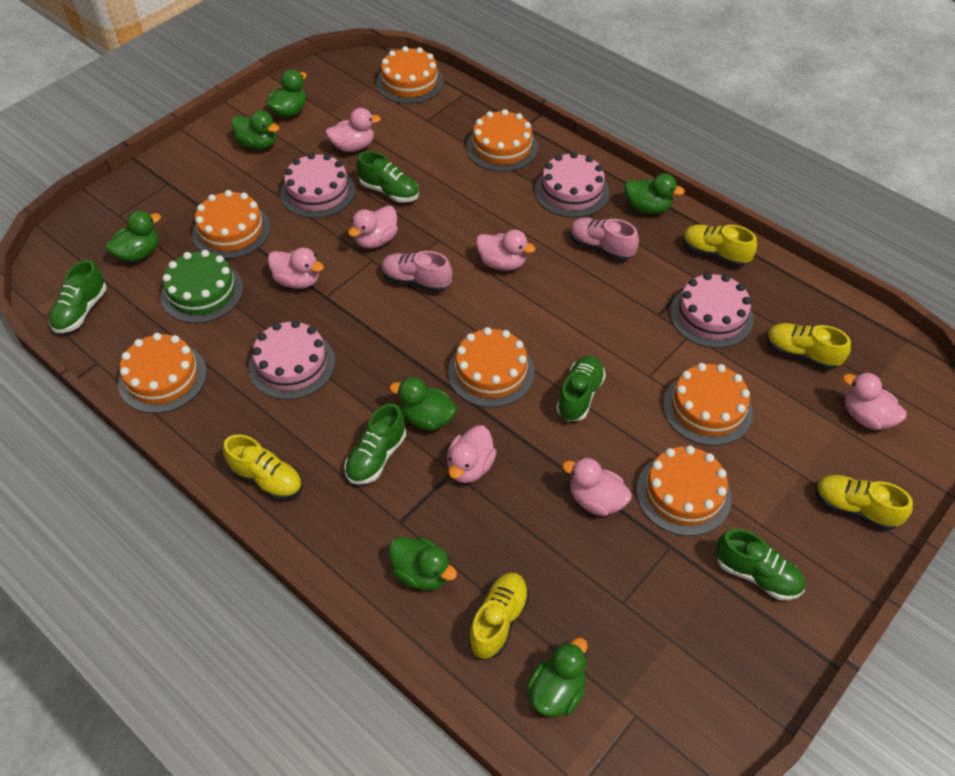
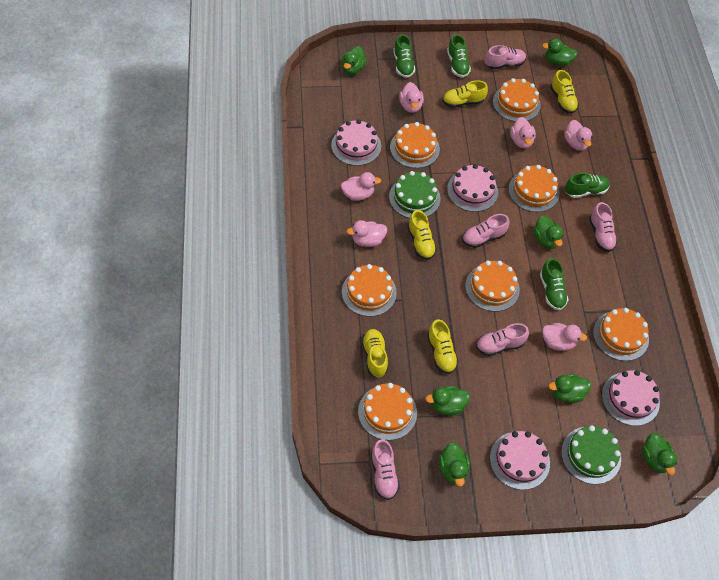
green cake: [161,250,243,323] = 1 -> [389,171,441,218] [561,425,621,484] = 2
green shoe: [49,260,107,333] [344,403,406,485] [356,151,419,203] [556,356,606,421] [715,529,805,600] = 5 -> [393,34,415,78] [447,34,471,78] [540,258,568,310] [565,173,610,198] = 4
pink duck: [268,248,324,289] [326,108,381,152] [348,206,398,249] [447,425,497,483] [476,230,536,271] [562,458,632,516] [843,372,907,430] = 7 -> [341,172,381,201] [347,220,387,247] [399,82,424,113] [510,117,536,148] [542,323,587,351] [564,120,592,151] = 6
pink shoe: [381,251,452,292] [570,218,639,261] = 2 -> [371,439,400,500] [462,214,510,248] [476,323,529,356] [485,45,526,69] [589,202,618,252] = 5

